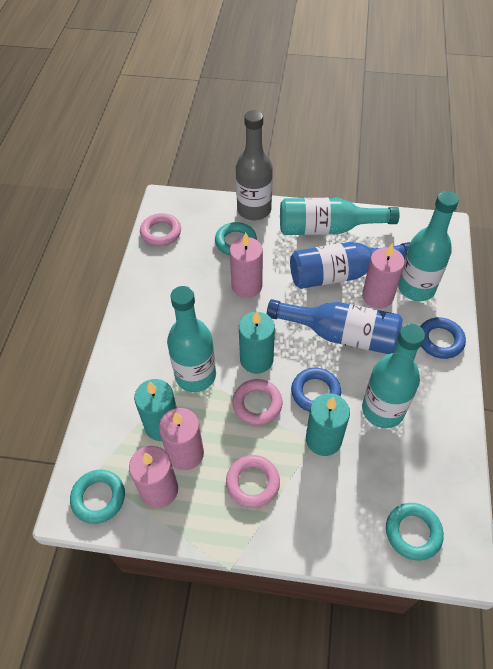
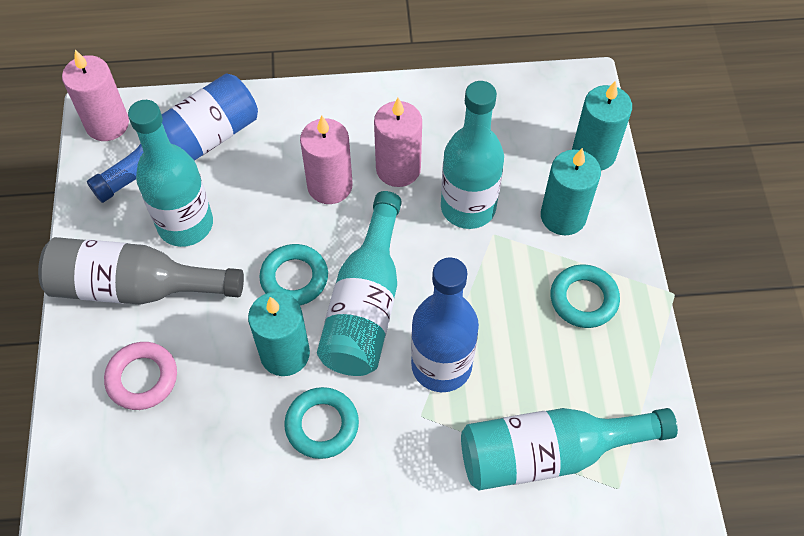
blue ring: [291,368,341,412] [420,317,466,359] = 2 -> none = 0
pink candle: [129,446,178,508] [159,408,204,470] [230,233,263,298] [362,243,405,309] = 4 -> [62,50,129,141] [300,116,353,204] [374,98,422,187] = 3
pink ring: [140,213,181,246] [226,455,280,508] [232,379,283,425] = 3 -> [104,342,177,410] = 1

